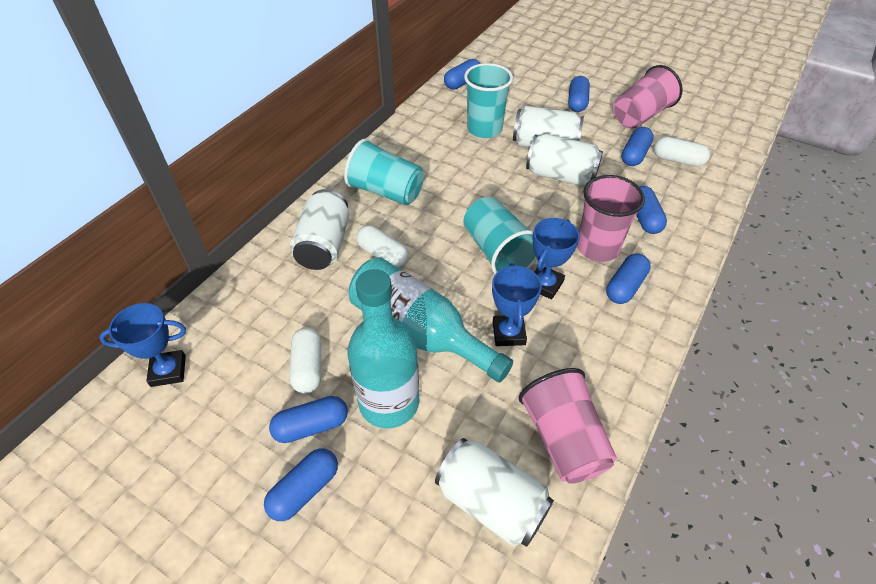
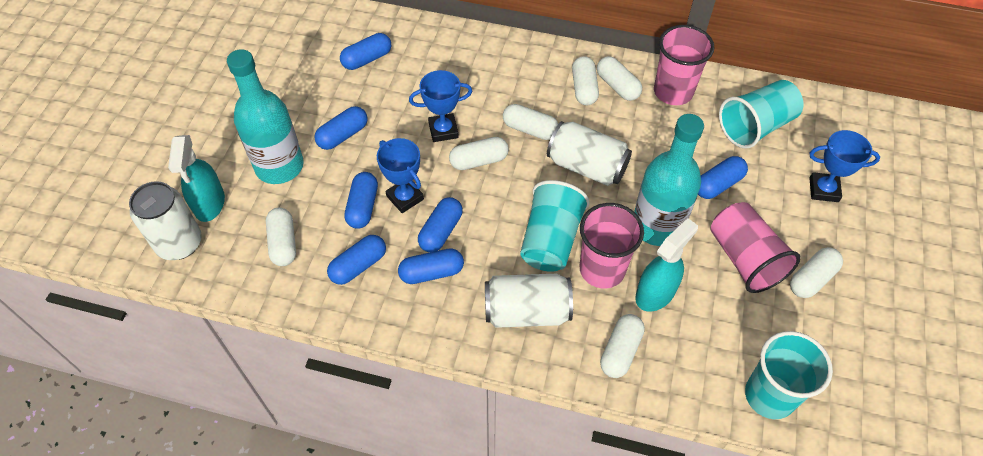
turquoise spray bottle: none = 0 -> [168,135,225,222] [635,218,698,312] = 2
white can: [290,189,349,270] [435,438,554,547] [513,106,584,147] [526,134,603,187] = 4 -> [129,181,202,260] [485,274,573,328] [547,121,632,186] = 3
white capsule: [290,327,321,394] [356,225,408,268] [654,137,710,167] = 3 -> [266,208,296,266] [449,137,509,170] [503,104,558,140] [572,56,599,105] [597,56,642,101] [600,314,645,378] [790,247,843,298] = 7

